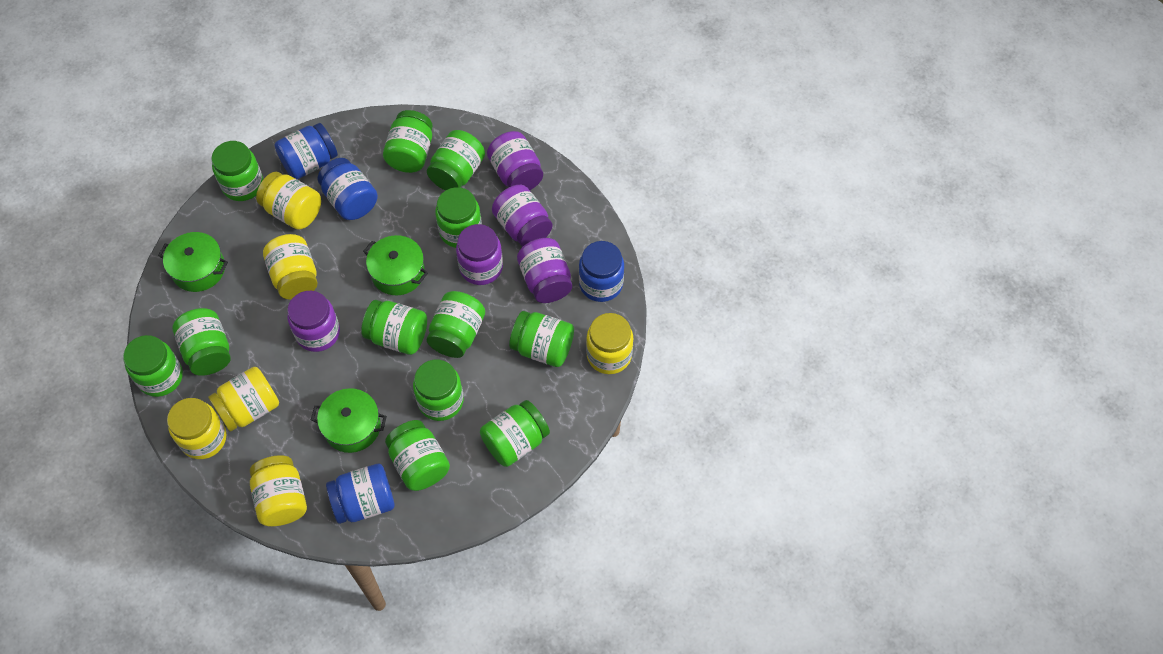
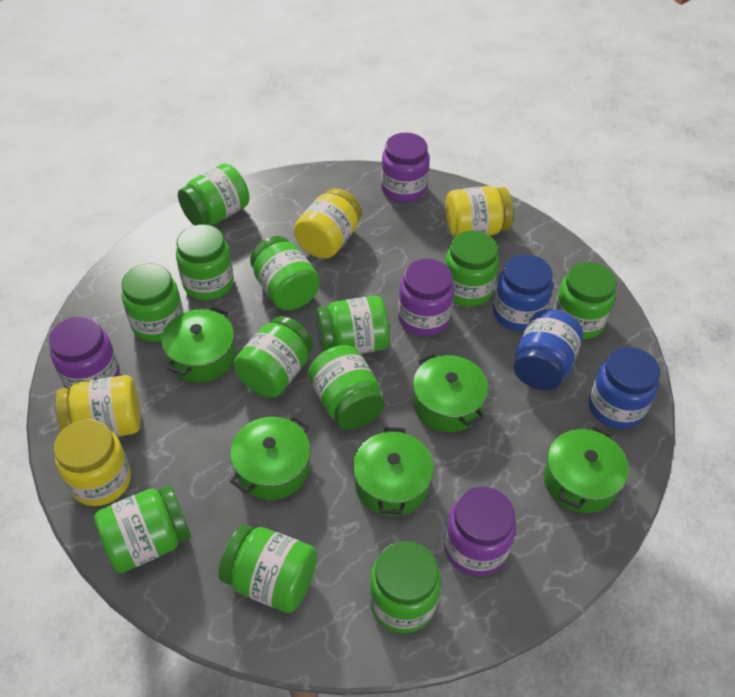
blue jar: [275,123,338,179] [318,158,378,220] [326,464,395,524] [579,241,624,302] = 4 -> [493,254,553,332] [514,309,583,390] [589,347,661,429] = 3
green pot: [158,232,228,292] [311,388,387,453] [363,235,428,295] = 3 -> [161,307,236,383] [230,416,310,500] [353,427,434,516] [413,353,488,432] [544,426,629,513] = 5
purple jar: [287,291,340,352] [456,224,503,285] [487,131,543,190] [492,185,553,247] [517,238,572,303] = 5 -> [49,316,120,388] [381,133,429,203] [398,259,454,336] [444,487,516,576] = 4
yellow jar: [167,398,226,459] [208,367,279,431] [250,455,307,527] [256,172,321,230] [263,234,318,300] [586,313,633,374] = 6 -> [54,419,131,506] [56,375,141,437] [294,188,361,259] [445,186,513,238] = 4

